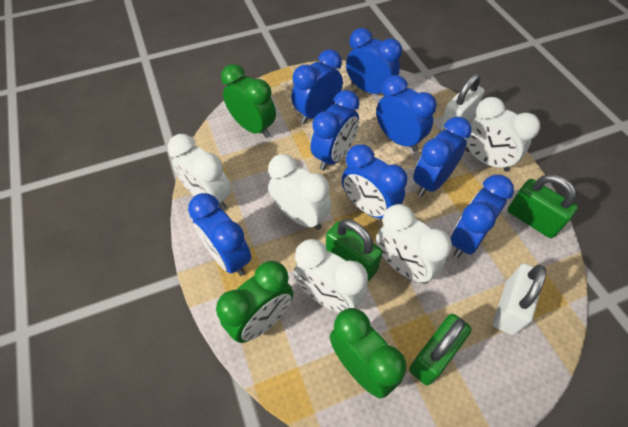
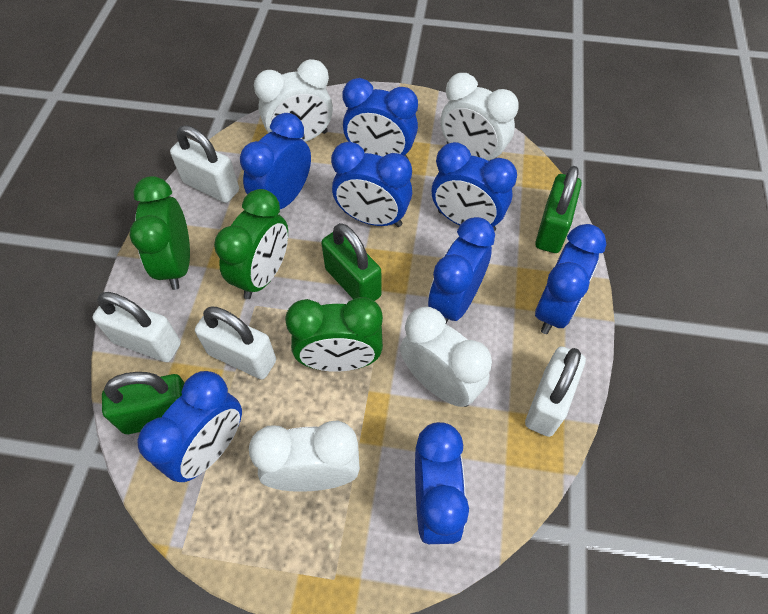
white clock: [168,134,231,210] [268,154,331,230] [294,239,368,312] [376,204,452,283] [466,97,540,171] = 5 -> [249,421,360,492] [254,59,333,142] [400,306,492,407] [440,73,519,161] = 4
white padlock: [439,73,484,131] [493,263,546,335] = 2 -> [92,292,181,362] [170,125,239,203] [195,306,276,379] [525,346,586,437] = 4

